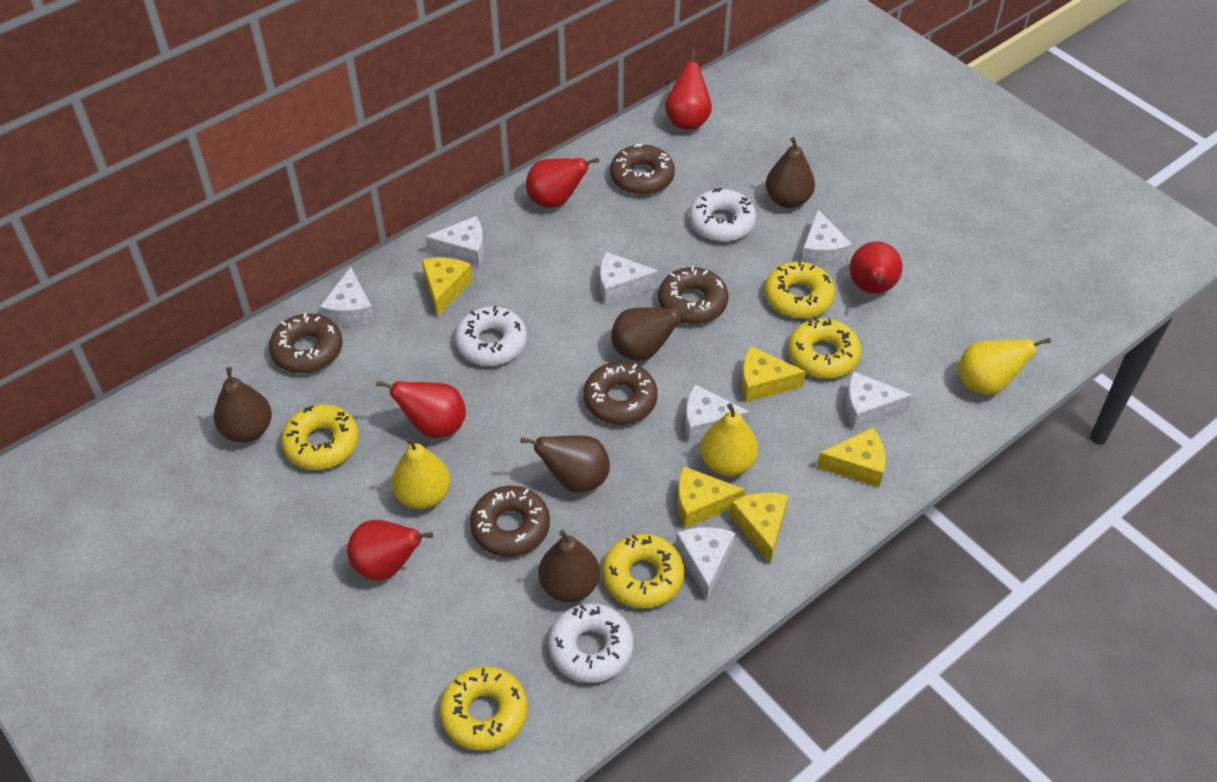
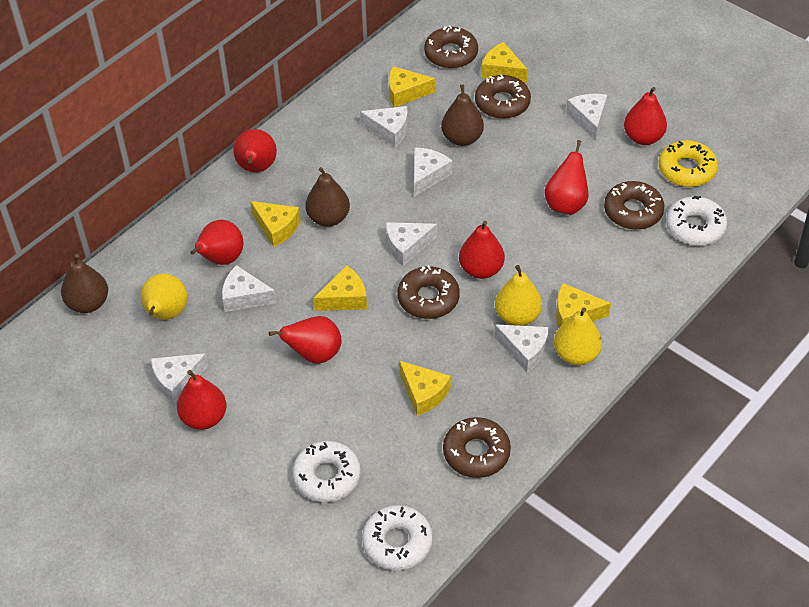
brown pear: [213,367,272,442] [521,436,610,493] [538,530,600,602] [611,308,694,361] [766,137,815,208] = 5 -> [61,254,108,313] [305,167,350,227] [441,84,484,146] = 3
red pear: [347,520,433,580] [376,381,466,438] [526,158,599,208] [665,50,712,130] [850,241,902,294] = 5 -> [177,370,227,430] [190,220,243,265] [233,129,277,172] [269,316,342,364] [459,221,505,279] [544,140,589,215] [624,87,667,145] = 7
yellow cheese: [422,257,473,316] [678,466,745,528] [730,492,788,563] [741,346,806,402] [817,428,885,487] = 5 -> [250,201,301,247] [313,265,367,311] [389,66,436,107] [399,361,451,416] [481,42,528,83] [556,283,611,328] = 6
yellow donut: [281,404,359,470] [440,666,528,751] [602,534,684,608] [765,261,835,318] [788,318,861,378] = 5 -> [659,140,718,187] = 1

